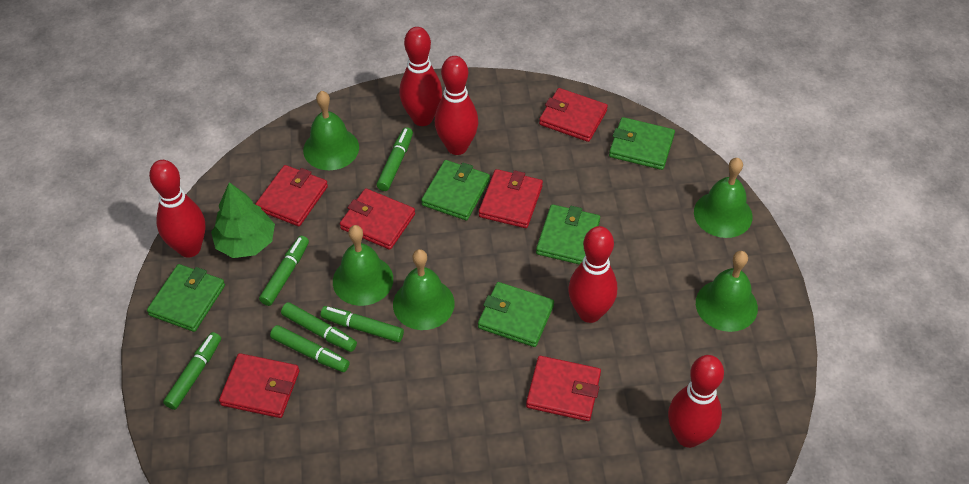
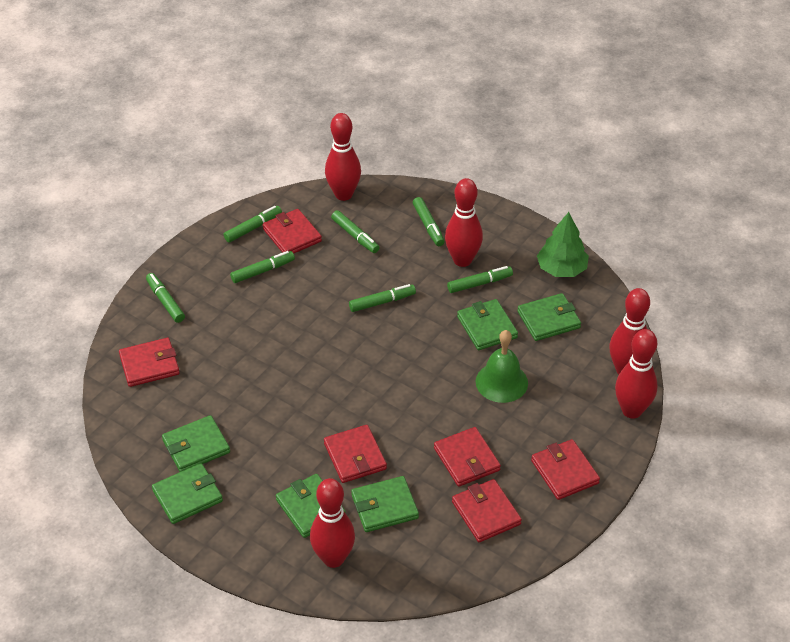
green bell: [303,91,359,170] [333,225,393,306] [393,249,454,330] [694,158,753,238] [696,251,758,332] = 5 -> [476,330,528,403] = 1
green marker: [163,332,221,410] [259,236,309,306] [270,325,350,372] [281,302,357,352] [320,306,404,342] [377,127,413,191] = 6 -> [146,273,185,323] [224,206,282,243] [230,251,295,283] [331,210,380,253] [349,284,416,312] [413,197,445,246] [447,266,513,293] = 7
green wallet: [147,264,225,332] [421,160,490,221] [478,282,554,347] [536,204,600,265] [609,117,675,170] = 5 -> [152,463,223,524] [162,415,230,472] [276,474,346,538] [351,476,419,532] [457,299,518,350] [517,293,581,341] = 6

